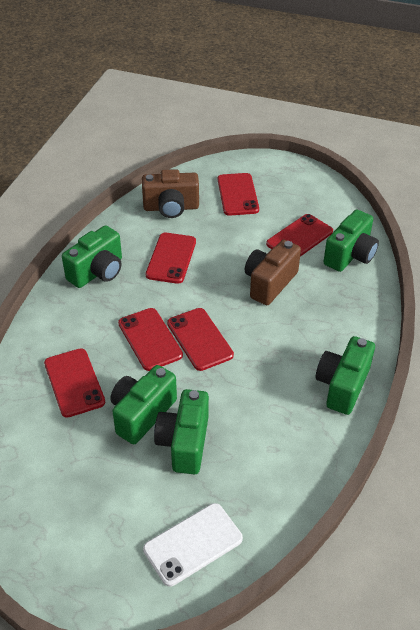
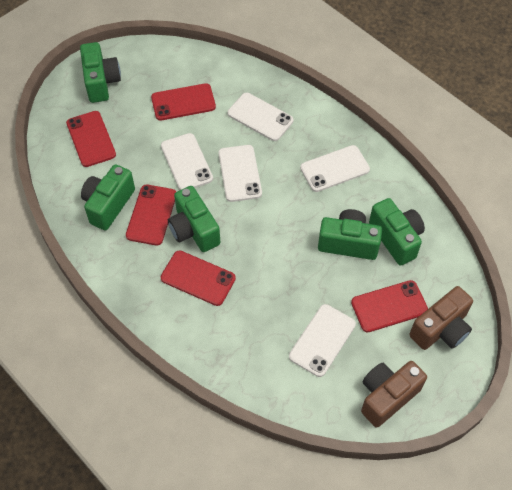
red phone: [44,348,105,418] [118,308,183,371] [146,233,196,284] [167,308,234,371] [218,173,259,216] [266,214,333,257] = 6 -> [66,111,116,167] [126,185,176,245] [151,83,216,121] [161,251,236,306] [351,280,428,332] = 5
white phone: [143,503,243,587] = 1 -> [161,133,213,190] [218,145,262,202] [227,93,294,141] [289,304,356,377] [300,145,370,192] = 5

